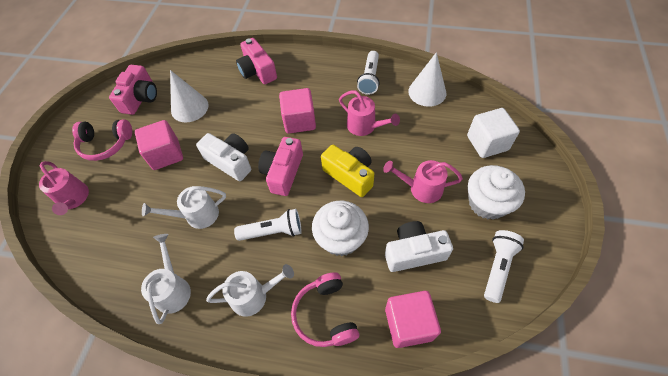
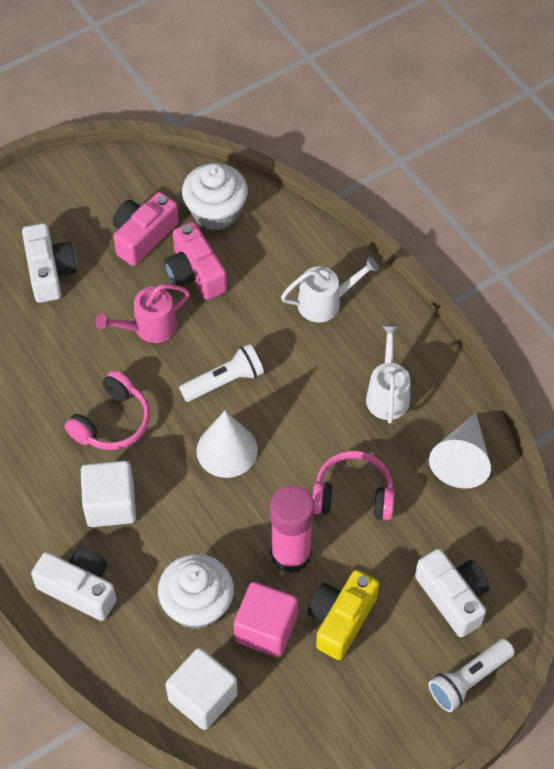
pink camera: [109,65,157,115] [236,38,277,84] [258,137,303,196] = 3 -> [113,192,179,266] [164,222,227,300] = 2
pink cube: [135,120,183,170] [279,88,316,134] [385,291,441,348] = 3 -> [233,582,298,657] = 1
pink glue stick: none = 0 -> [270,485,314,573] = 1
pink watering can: [39,161,89,215] [339,91,400,136] [383,160,463,203] = 3 -> [95,284,190,343] = 1
white camera: [196,133,251,181] [385,221,453,272] = 2 -> [22,223,77,303] [31,547,116,621] [415,549,490,637] = 3
white cube: [467,108,520,158] = 1 -> [81,461,136,527] [165,648,238,730] = 2
white flashlight: [234,209,302,241] [357,51,380,95] [484,230,524,303] = 3 -> [179,344,264,402] [428,639,515,712] = 2
white watering can: [141,234,191,324] [142,186,226,229] [206,264,294,317] = 3 -> [281,257,379,323] [366,324,410,424] = 2

